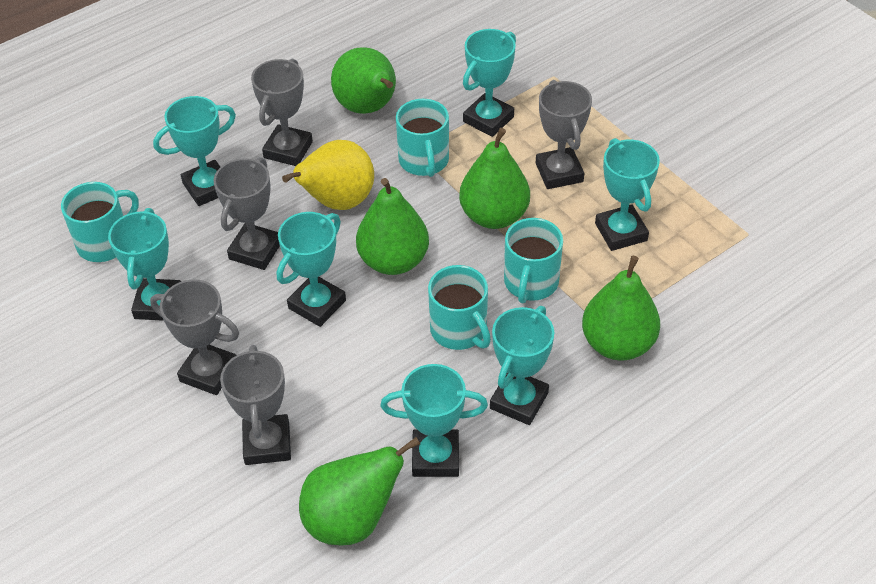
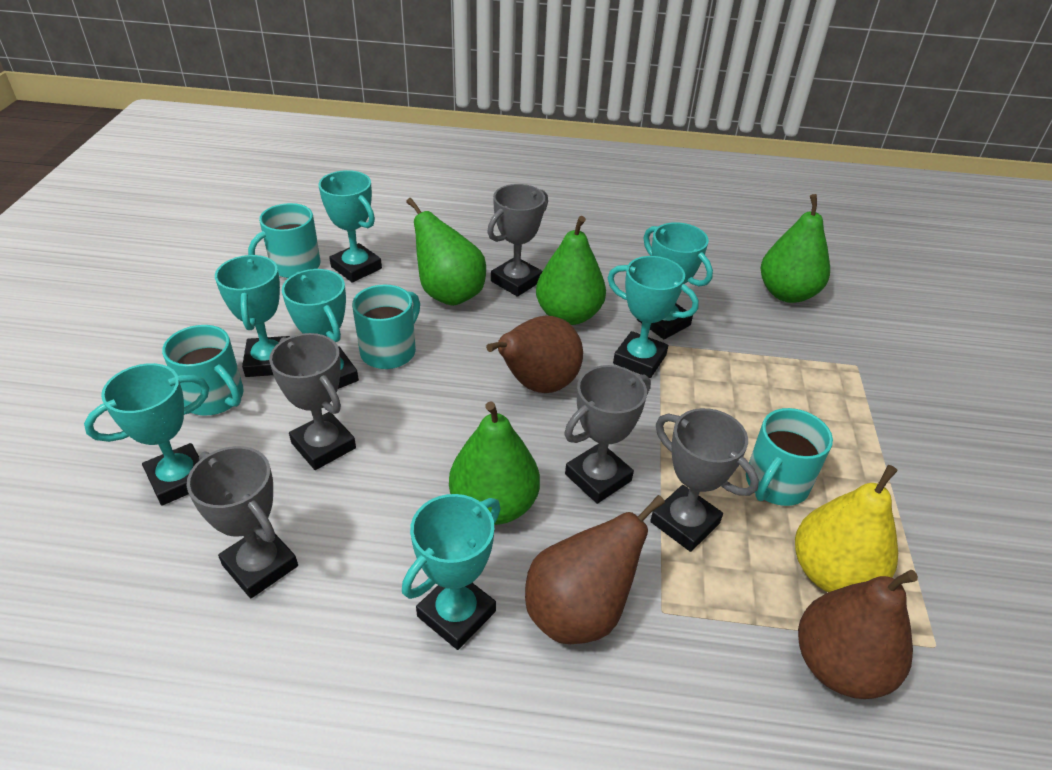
brown pear: none = 0 -> [486,316,583,393] [525,495,665,644] [798,570,918,699] = 3
green pear: [299,437,420,546] [331,47,396,114] [356,178,429,275] [459,128,530,229] [582,256,660,361] = 5 -> [406,198,486,306] [449,401,540,525] [536,216,606,325] [761,194,830,303] = 4

